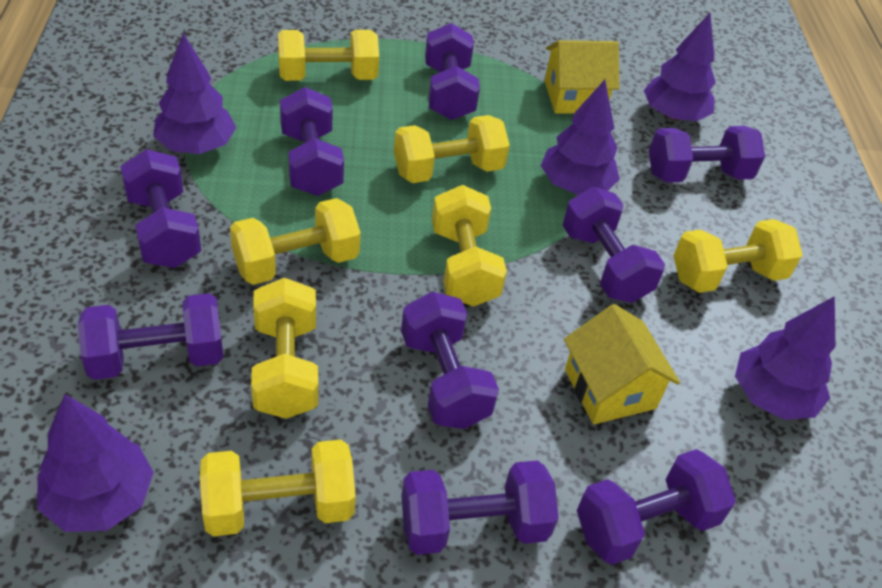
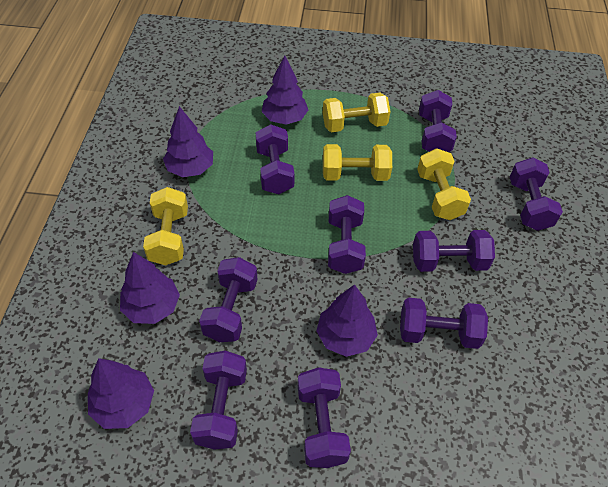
yellow dumbbell: [200,440,356,537] [230,198,361,285] [251,278,318,419] [278,30,379,81] [394,115,510,183] [432,185,507,307] [673,219,802,293] = 7 -> [143,187,188,265] [323,93,391,132] [323,144,392,181] [417,148,471,220] = 4
yellow house: [545,40,619,114] [564,304,680,424] = 2 -> none = 0

